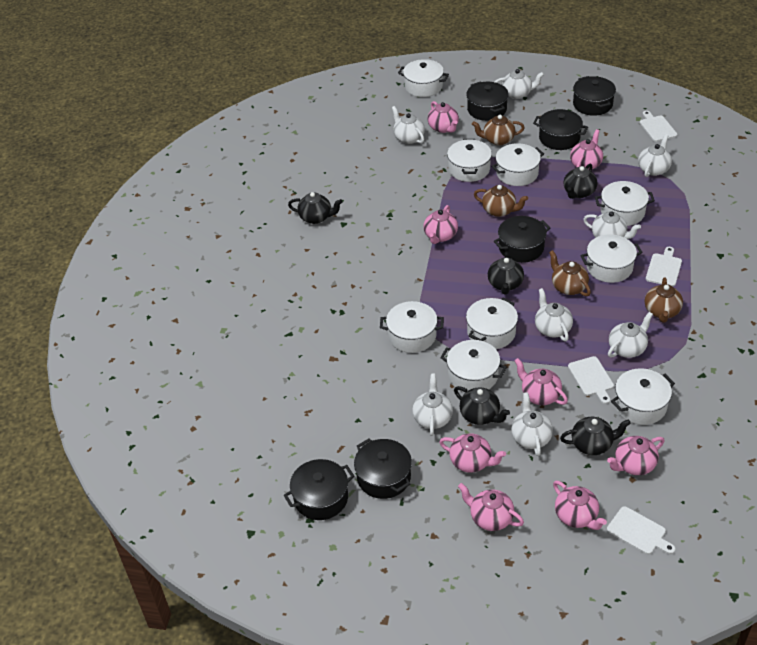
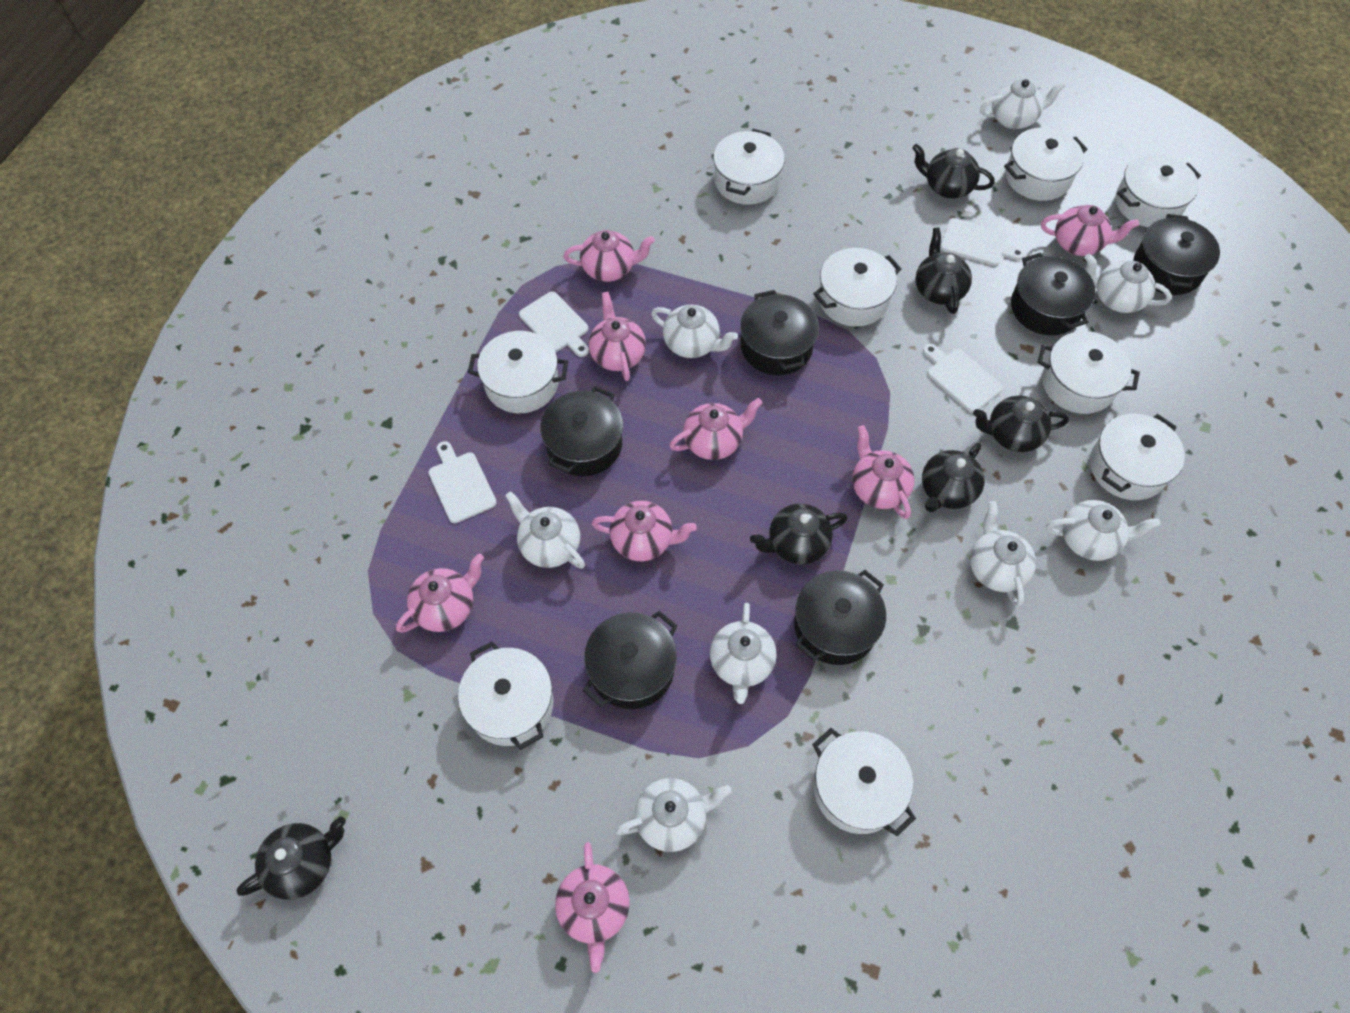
black teapot: [288,192,342,224] [454,386,510,425] [488,251,524,294] [560,417,631,455] [563,164,597,199] = 5 -> [236,816,346,900] [750,504,848,564] [912,144,995,198] [915,227,972,314] [922,443,985,512] [973,396,1069,452] = 6
brown teapot: [472,115,525,146] [474,185,528,217] [549,250,591,296] [645,277,683,323] = 4 -> none = 0

